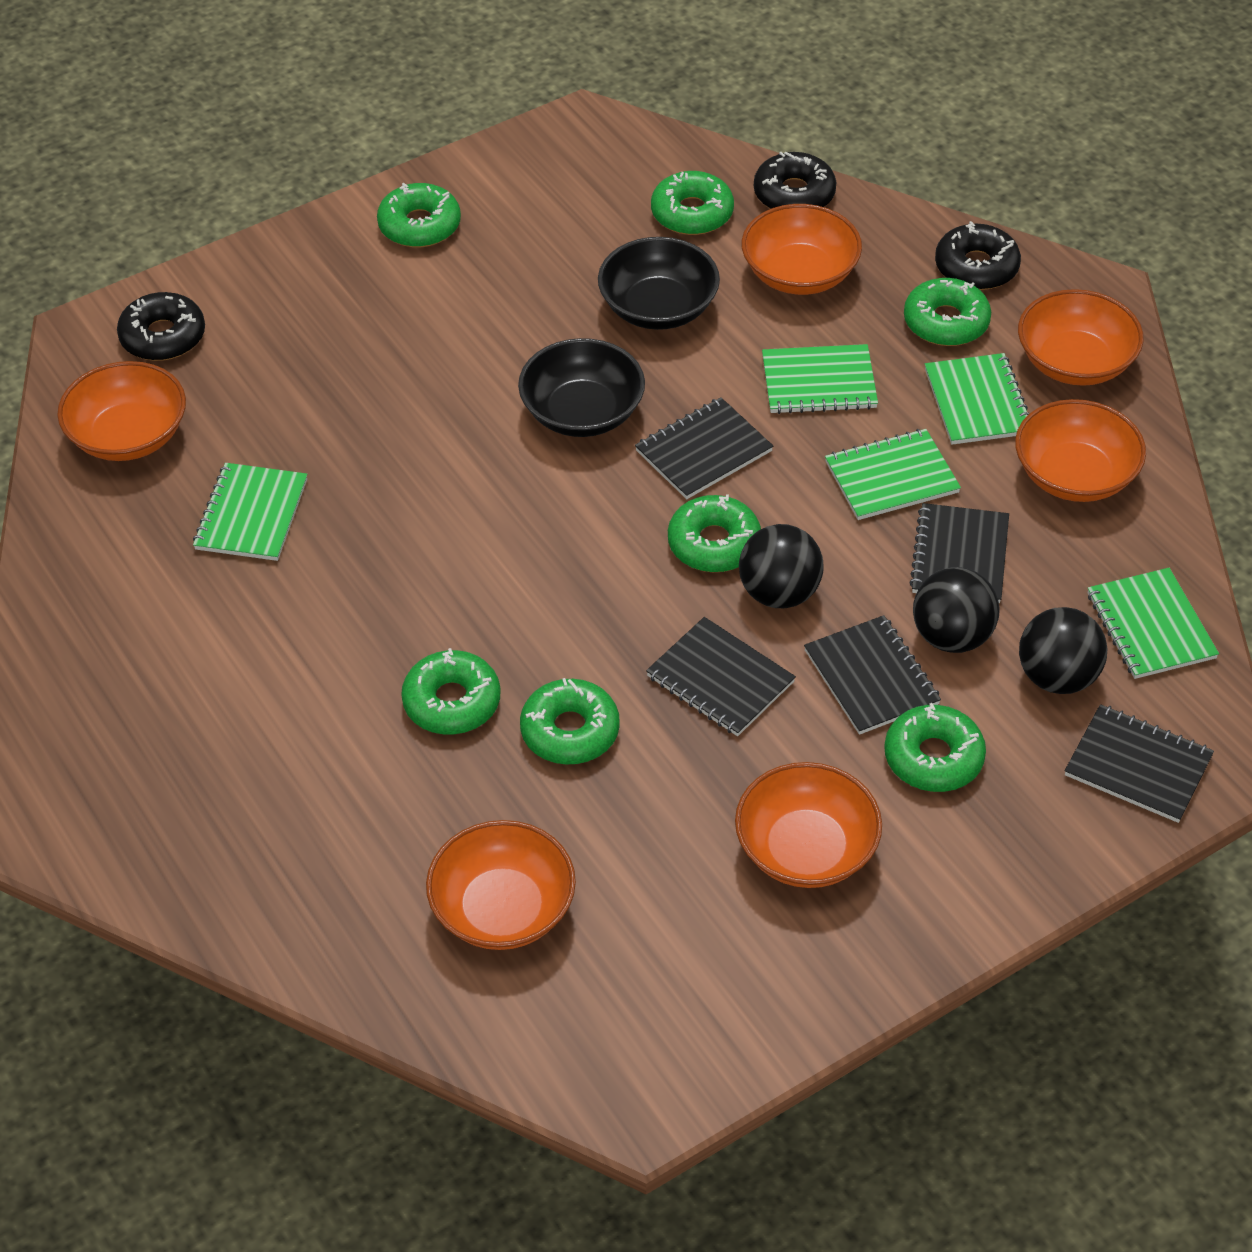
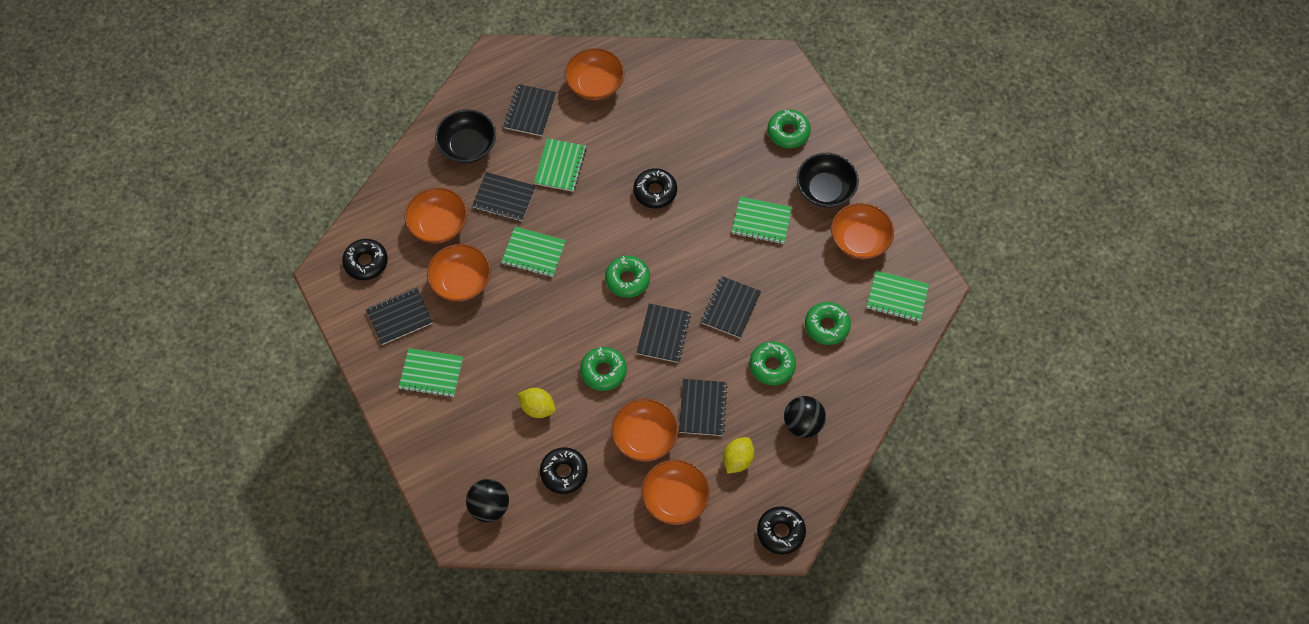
black ball: [739,524,824,608] [913,567,1000,653] [1019,607,1107,694] = 3 -> [466,479,509,522] [784,396,826,438] = 2
black donut: [117,292,205,361] [754,151,837,209] [935,221,1021,290] = 3 -> [342,239,388,280] [540,447,588,494] [633,168,677,208] [757,506,806,555] = 4
black notebook: [635,397,773,499] [646,617,796,736] [804,615,941,735] [909,503,1009,603] [1065,704,1214,823] = 5 -> [366,288,433,345] [472,172,536,221] [504,84,556,136] [636,304,691,363] [679,379,728,436] [701,276,761,338] = 6
green donut: [377,183,461,247] [401,648,501,734] [520,678,620,764] [651,171,734,235] [668,494,761,572] [884,703,986,792] [904,278,991,346] = 7 -> [580,347,627,391] [605,256,650,298] [750,341,796,385] [767,109,811,148] [805,302,851,345] = 5
yellow lemon: none = 0 -> [517,388,556,418] [723,437,754,474] = 2

